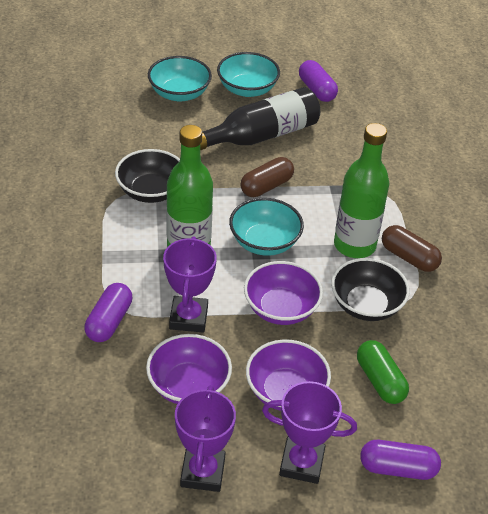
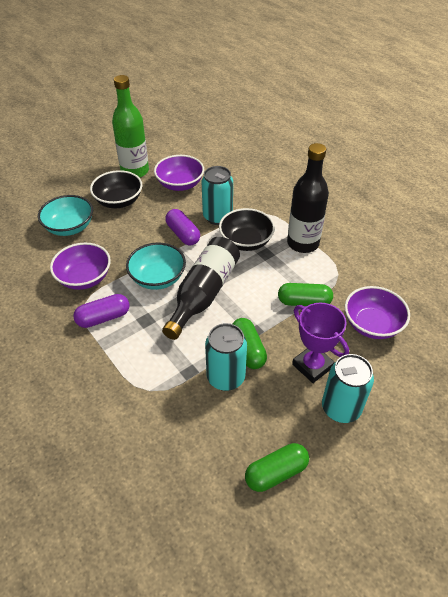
black bottle: [200,87,320,150] = 1 -> [162,237,240,340] [287,143,329,253] = 2
brown capsule: [240,157,294,197] [382,225,442,272] = 2 -> none = 0
green bottle: [166,125,213,247] [334,123,389,258] = 2 -> [112,75,149,178] = 1
green capsule: [357,340,409,404] = 1 -> [233,318,267,369] [245,443,309,492] [278,283,333,306] = 3
purple capsule: [84,283,132,342] [299,60,338,102] [360,440,441,480] = 3 -> [73,294,129,328] [165,209,200,246] = 2
purple trophy: [163,236,217,332] [175,385,236,492] [262,381,357,484] = 3 -> [292,303,349,383] = 1
turquoise bowl: [148,56,212,102] [217,52,280,97] [229,198,304,256] = 3 -> [38,195,93,236] [126,243,186,290] = 2
turquoise can: none = 0 -> [202,166,233,225] [205,323,247,391] [322,354,374,423] = 3

